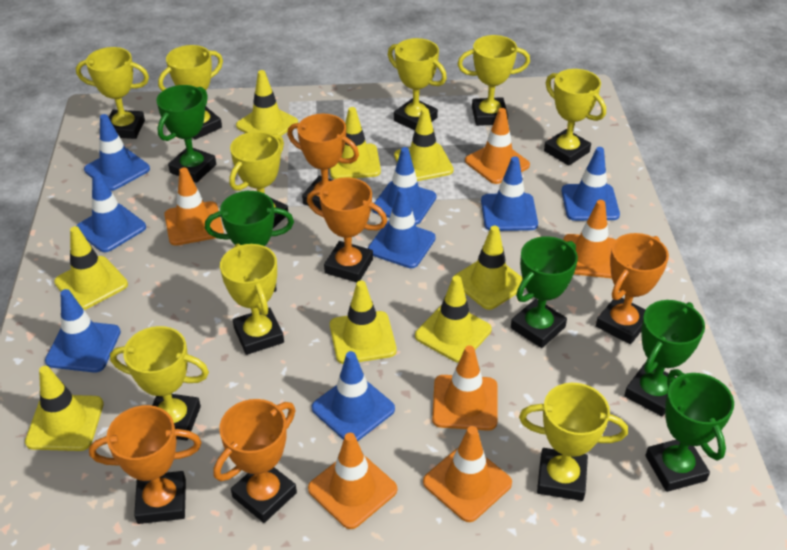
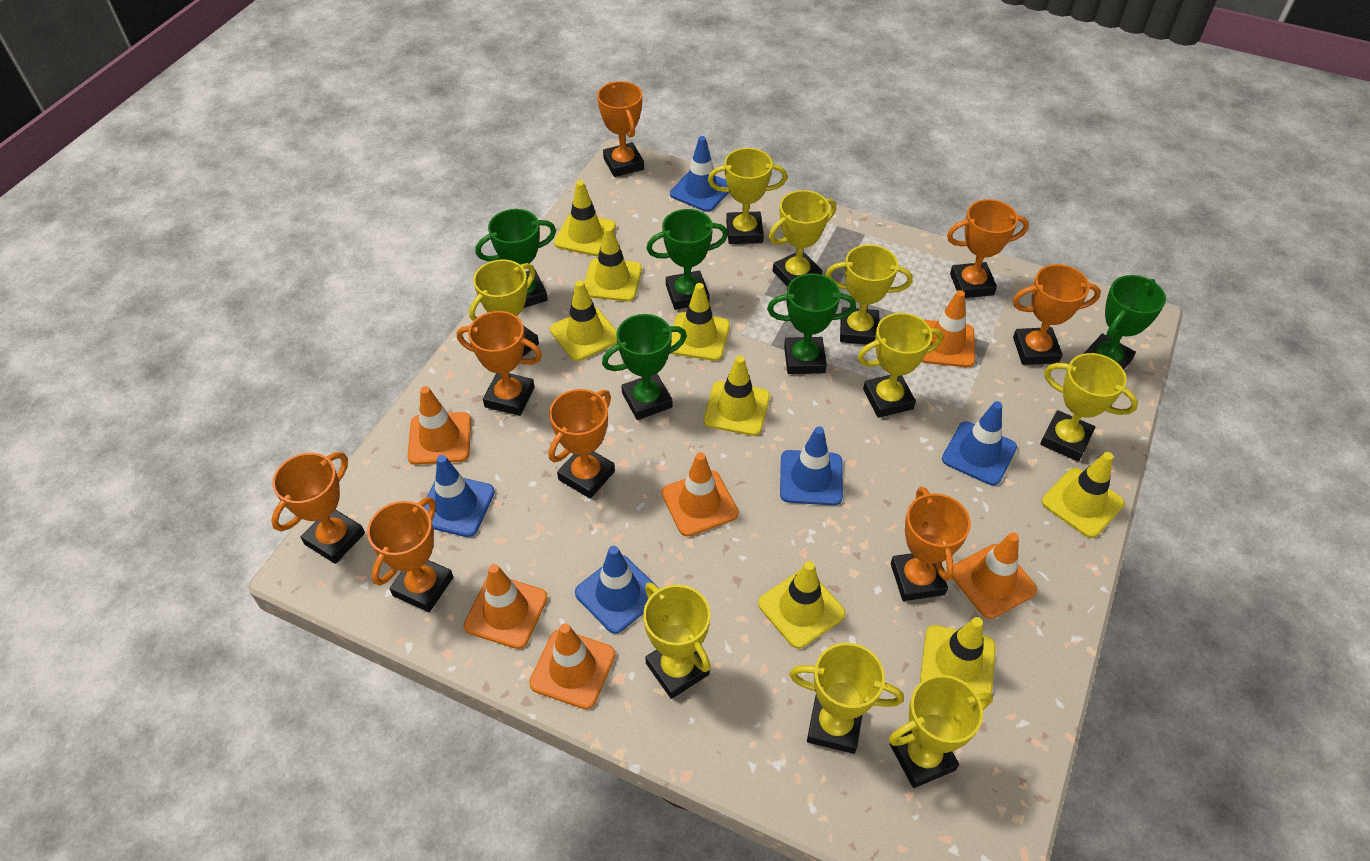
blue traffic cone: [45,289,121,373] [76,172,146,252] [84,114,150,191] [312,351,395,441] [368,188,436,268] [372,147,437,225] [481,156,538,231] [561,147,620,221] = 8 -> [424,455,495,537] [575,546,659,634] [670,136,729,212] [780,426,843,506] [942,401,1017,485] = 5
orange trophy: [89,405,202,524] [213,399,297,523] [287,114,359,210] [307,177,387,282] [596,233,669,344] = 5 -> [271,452,365,564] [367,497,453,612] [457,311,542,416] [549,389,615,499] [597,81,644,177] [891,487,971,601] [947,199,1029,298] [1013,264,1101,365] = 8

